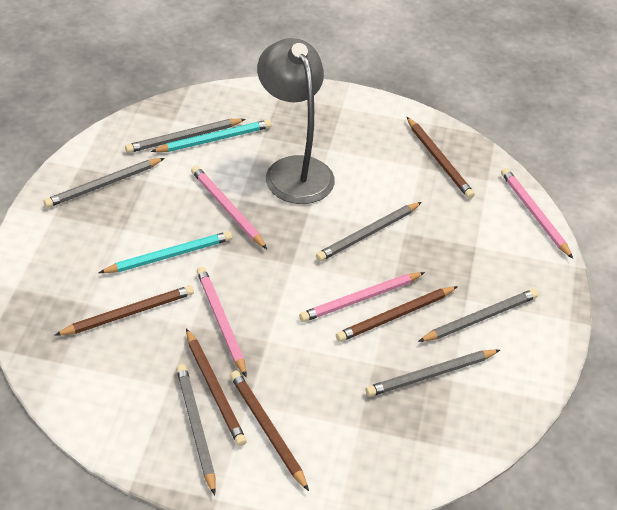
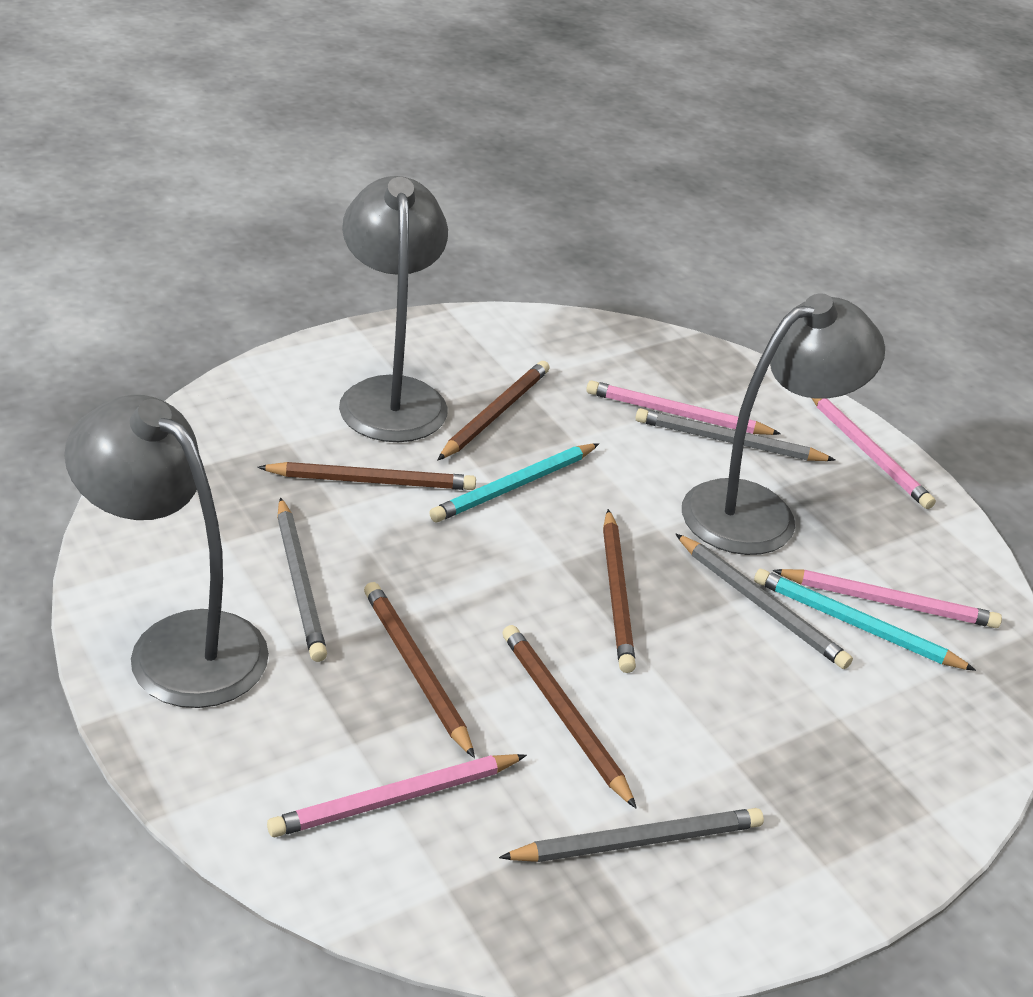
grey lamp: [257,38,335,204] = 1 -> [64,395,269,708] [339,176,448,442] [682,293,885,555] = 3
grey pencil: [44,158,165,208] [125,119,246,153] [176,364,216,495] [316,202,422,261] [366,350,500,397] [418,289,539,342] = 6 -> [277,497,327,662] [499,808,764,862] [635,408,835,461] [676,534,853,669] = 4

